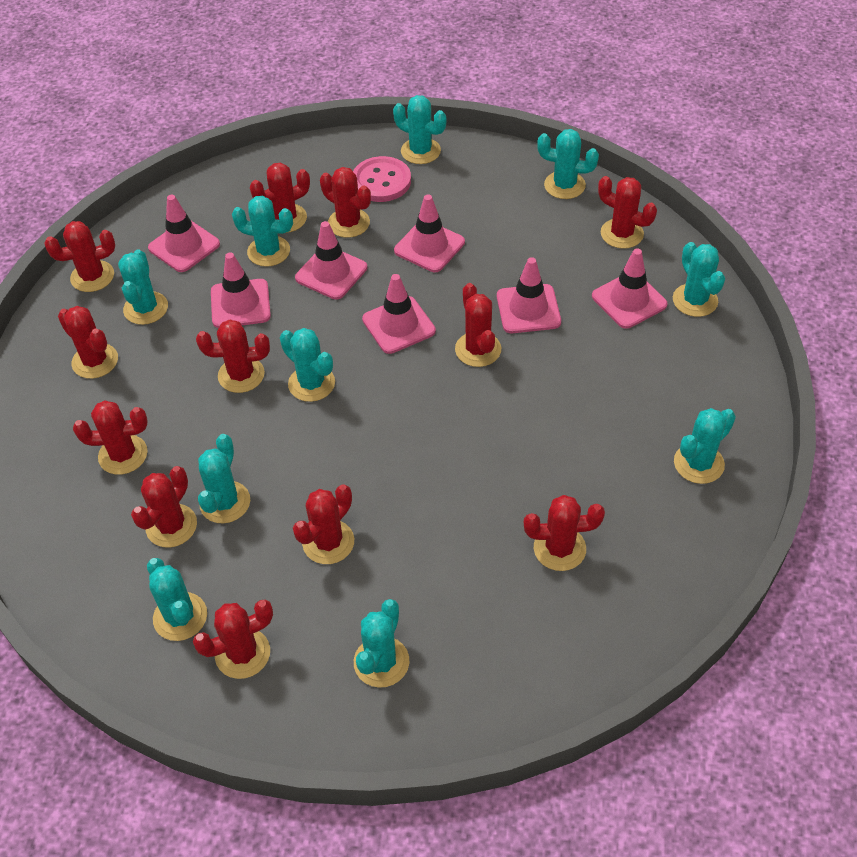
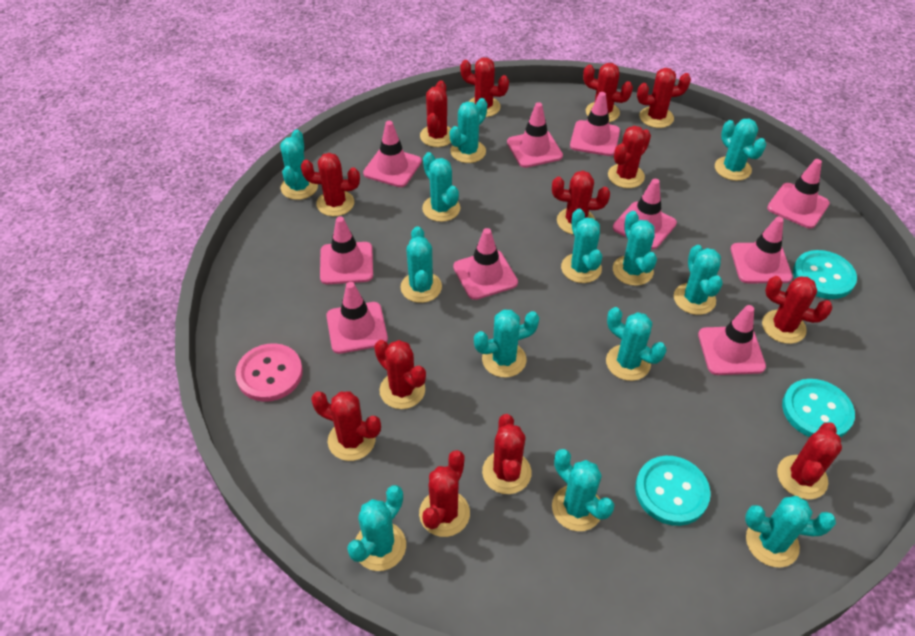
pink traffic cone: [148,195,220,272] [211,252,271,328] [295,221,367,300] [362,274,436,354] [394,194,465,272] [497,257,561,333] [592,248,668,329] = 7 -> [320,217,373,284] [326,282,388,354] [363,121,422,187] [453,228,518,300] [507,102,563,168] [570,92,620,156] [613,179,677,249] [698,305,766,375] [731,217,793,283] [767,159,830,229] = 10
red cactus: [44,221,115,292] [58,306,118,379] [73,400,148,475] [131,466,197,548] [193,600,273,679] [196,320,270,393] [250,163,310,233] [293,484,354,564] [320,167,371,238] [455,283,501,367] [524,495,605,571] [598,176,657,249] = 12 -> [301,153,360,216] [311,391,381,461] [374,340,426,409] [419,450,470,537] [420,80,451,147] [460,58,509,117] [482,414,531,494] [552,171,610,235] [583,63,633,122] [608,126,651,188] [637,68,691,128] [762,276,832,344] [777,422,842,499] = 13
turquoise button: none = 0 -> [635,456,711,526] [782,379,855,437] [793,250,857,299] = 3
turquoise cactus: [118,250,168,325] [147,558,207,641] [198,434,250,524] [232,196,293,267] [280,328,335,402] [354,599,409,688] [393,95,446,164] [537,129,599,199] [673,242,725,317] [674,408,736,484] = 10 -> [280,130,318,200] [347,485,406,571] [401,226,442,303] [422,152,461,222] [450,98,487,163] [474,309,539,378] [552,449,614,531] [561,209,602,283] [606,307,666,381] [613,211,657,286] [674,245,723,315] [715,119,766,181] [745,496,836,568] = 13

